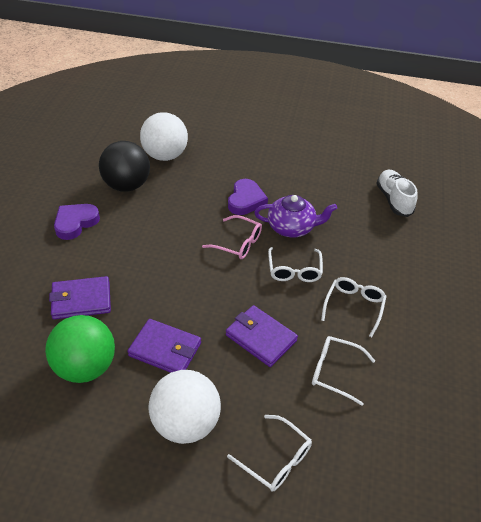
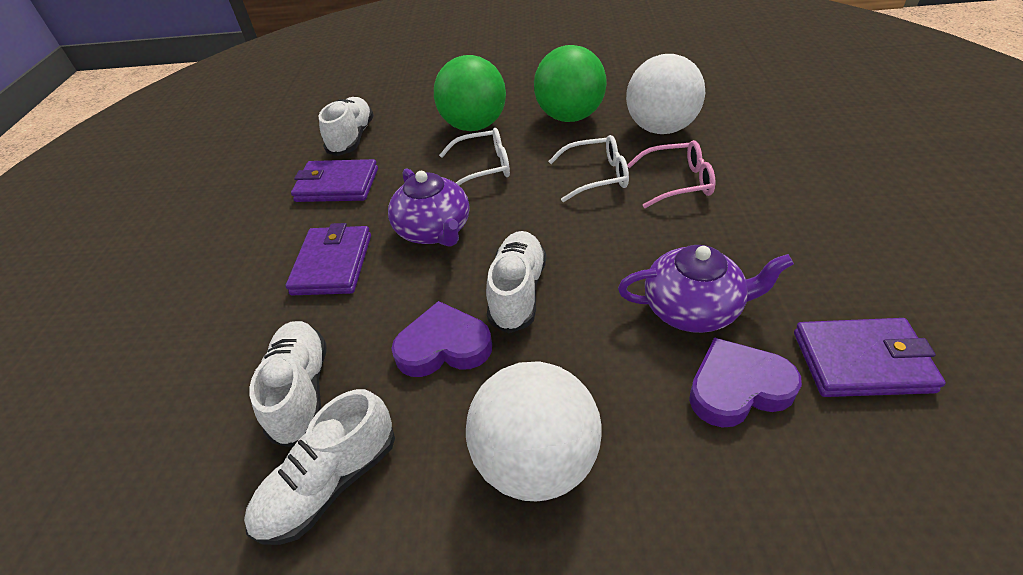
black ball: [99,141,150,192] = 1 -> none = 0
green ball: [45,315,115,383] = 1 -> [434,55,506,131] [534,45,607,122] = 2
purple teapot: [254,195,337,238] = 1 -> [388,168,470,247] [618,245,794,333] = 2
white glasses: [227,415,312,491] [268,247,323,282] [312,336,375,406] [321,277,387,337] = 4 -> [439,128,510,185] [548,135,629,202] = 2
white shoe: [376,170,417,217] = 1 -> [244,389,395,545] [249,321,327,448] [319,97,374,156] [486,231,546,334] = 4

